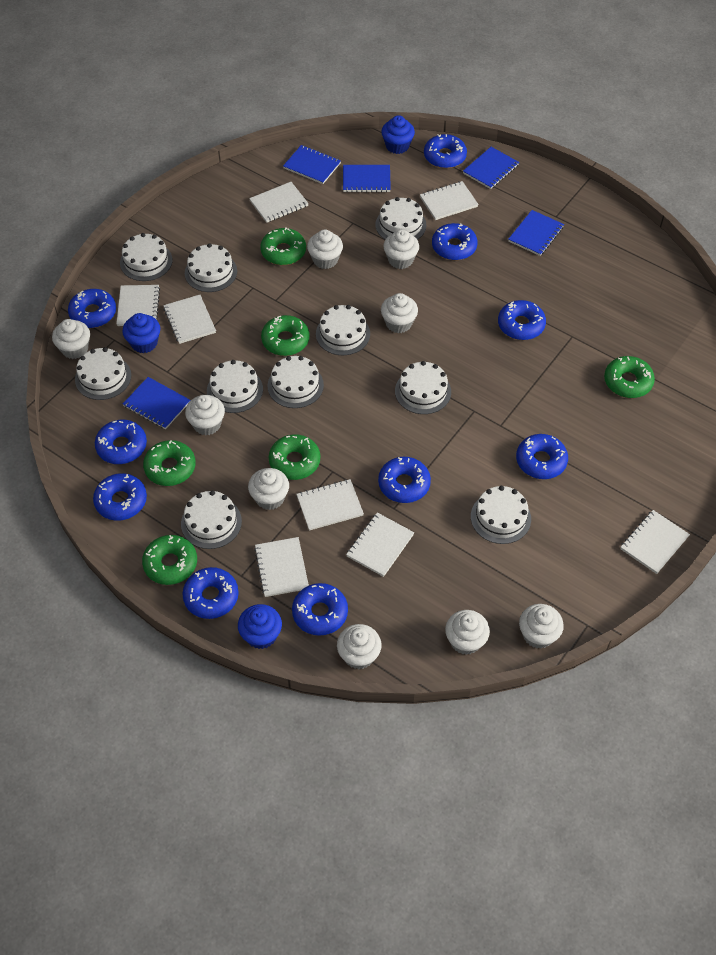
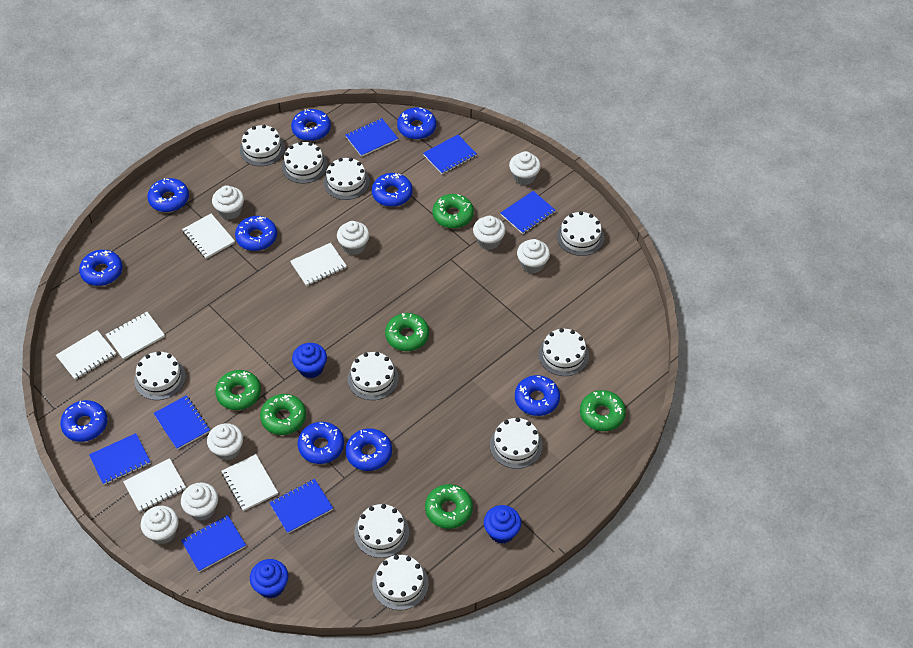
blue notebook: [123,377,190,429] [283,145,341,184] [343,165,391,192] [463,147,519,189] [508,210,564,256] = 5 -> [89,433,151,485] [153,395,210,450] [181,515,246,572] [269,479,333,533] [346,118,398,157] [423,135,477,174] [500,191,556,234] = 7
white cupcake: [52,319,90,359] [185,395,225,435] [248,468,289,510] [307,230,343,269] [337,624,382,669] [381,293,418,333] [383,230,419,269] [445,610,490,655] [519,604,564,649] = 9 -> [141,506,179,544] [181,483,218,521] [207,423,243,461] [212,185,244,220] [337,221,369,255] [473,216,506,250] [509,151,541,185] [517,239,550,273] = 8
white notebook: [116,285,160,326] [163,295,216,344] [249,182,309,223] [254,537,309,597] [296,479,364,531] [346,513,414,577] [420,181,479,220] [620,510,690,574] = 8 -> [56,330,116,380] [105,312,165,360] [123,458,186,512] [182,214,235,259] [221,454,278,511] [290,243,347,286] = 6

